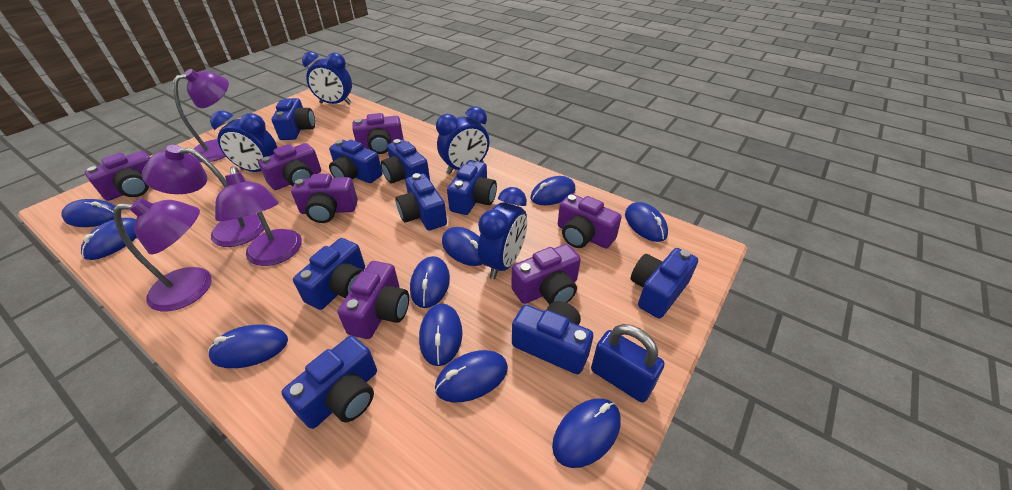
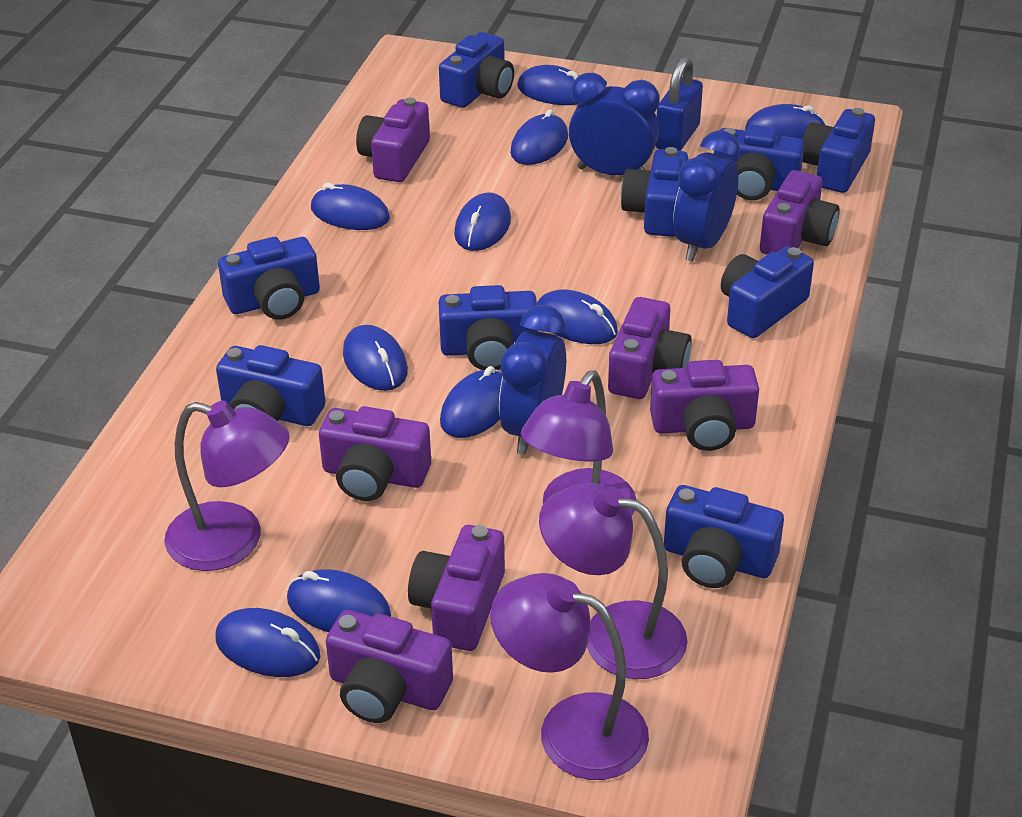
blue clock: [210,111,277,172] [302,52,352,105] [436,106,489,174] [478,187,527,279] = 4 -> [499,305,566,455] [569,73,659,175] [673,131,740,262] = 3

